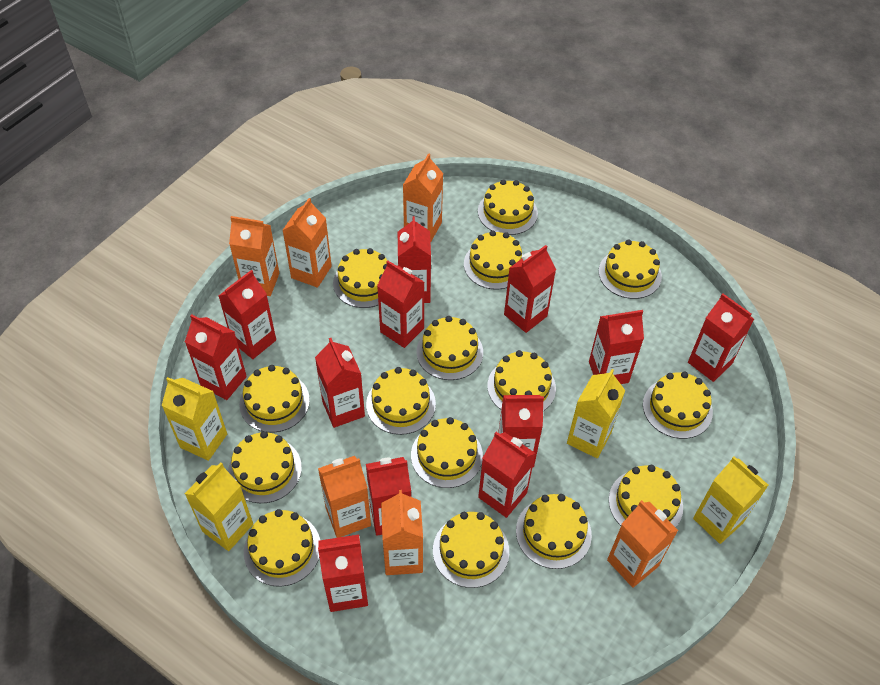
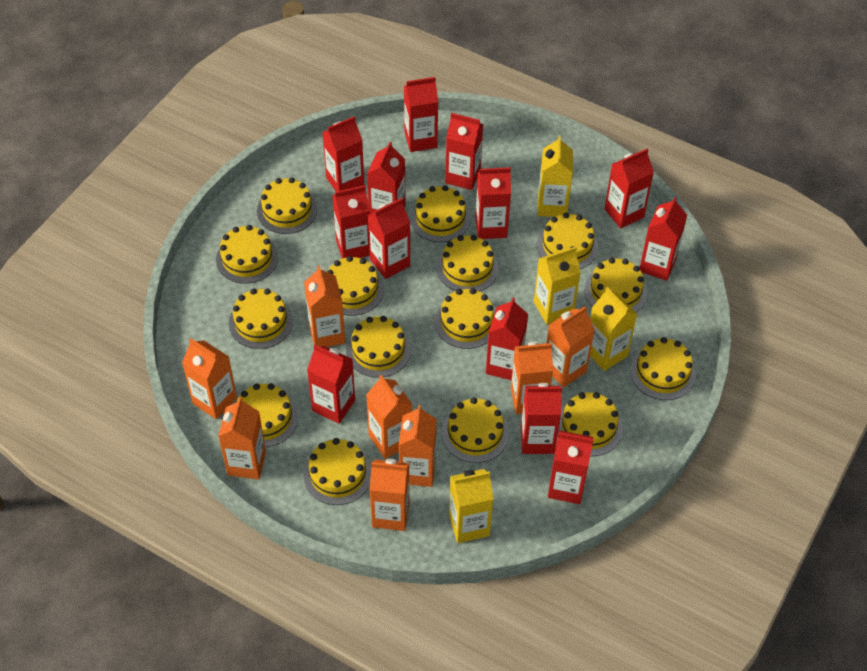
orange carton: [229,216,279,296] [282,198,332,288] [318,456,371,538] [381,490,423,575] [403,153,443,242] [607,500,678,588] = 6 -> [182,338,237,419] [218,397,266,479] [304,265,345,347] [366,375,413,459] [370,459,410,531] [399,405,437,487] [511,342,553,414] [547,306,595,387] = 8
red carton: [185,315,247,400] [219,270,276,359] [315,338,365,428] [318,535,368,612] [366,457,411,536] [377,261,424,348] [398,216,431,303] [478,432,536,518] [498,395,544,467] [504,245,556,333] [589,310,644,384] [688,294,754,382] = 12 -> [307,345,355,424] [322,117,364,192] [332,185,370,259] [367,142,406,214] [368,198,410,279] [404,77,438,152] [445,113,483,190] [476,167,511,239] [486,297,528,380] [521,383,562,454] [548,431,594,504] [605,148,654,228] [640,197,687,281] = 13

